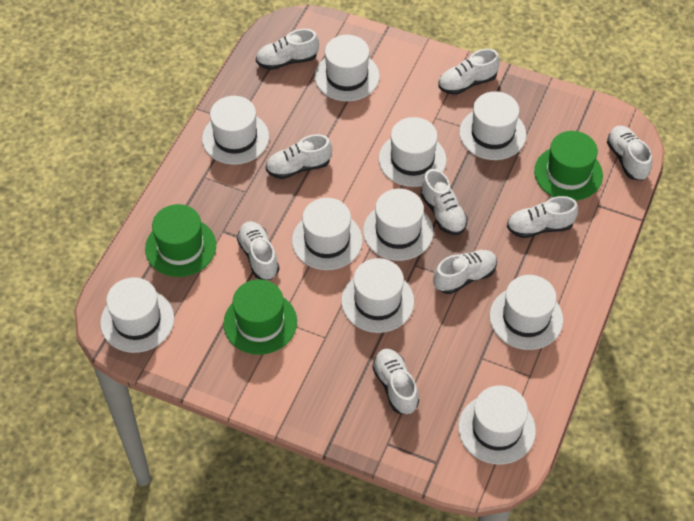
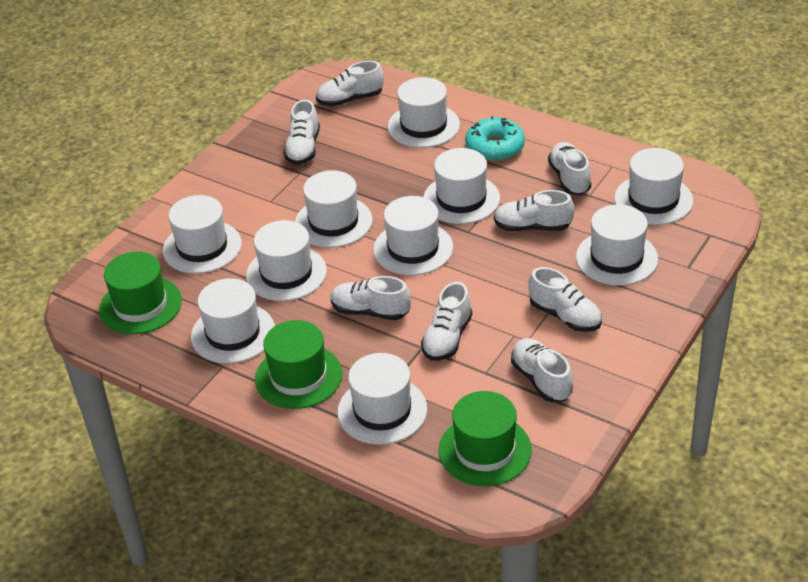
turquoise donut: none = 0 -> [465,116,525,161] = 1
white shoe: [237,221,279,280] [256,29,319,70] [266,134,332,179] [372,349,419,414] [421,169,468,235] [433,250,497,294] [438,49,500,95] [507,196,578,238] [607,126,652,181] = 9 -> [283,100,320,165] [316,61,384,107] [331,276,411,320] [421,282,472,361] [494,190,574,231] [511,338,573,402] [528,267,602,332] [548,142,591,195] = 8

